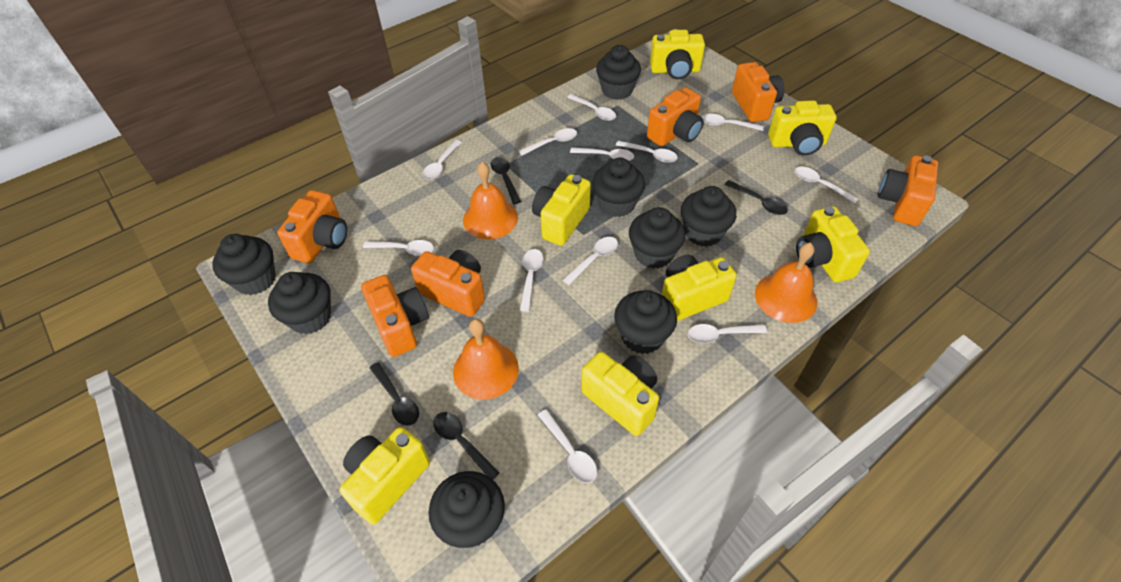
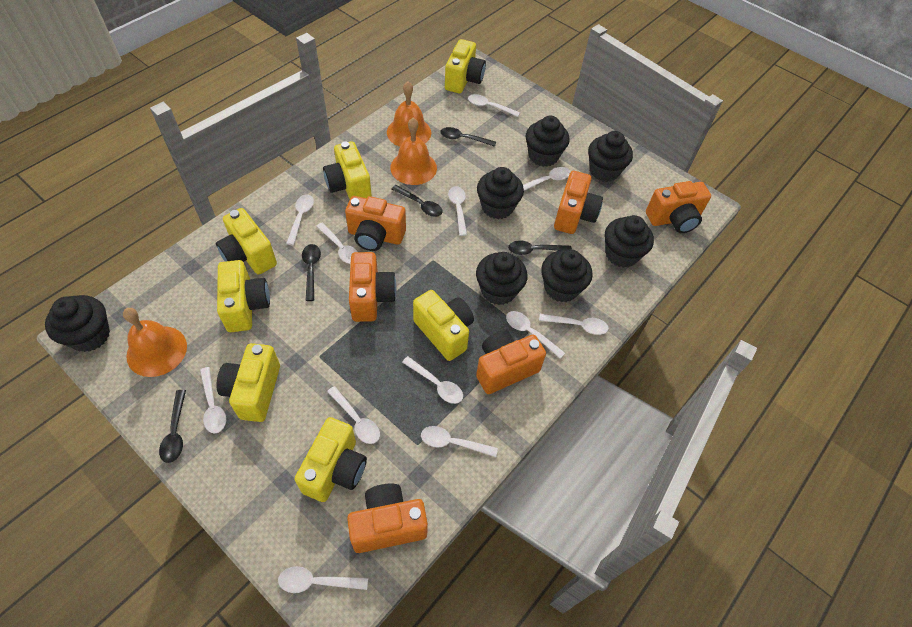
black cupcake: [212,234,276,295] [268,272,331,334] [428,471,505,548] [592,157,645,217] [596,45,641,100] [614,290,677,354] [629,207,686,269] [681,186,736,247] = 8 -> [45,295,110,352] [476,252,527,305] [477,167,524,219] [526,116,569,167] [541,249,593,302] [588,131,633,182] [605,215,654,268] = 7
black spoon: [369,362,419,425] [433,412,500,480] [491,157,521,204] [725,180,788,215] = 4 -> [159,390,186,463] [302,244,321,301] [392,185,443,217] [440,127,496,147] [508,240,572,255] = 5

